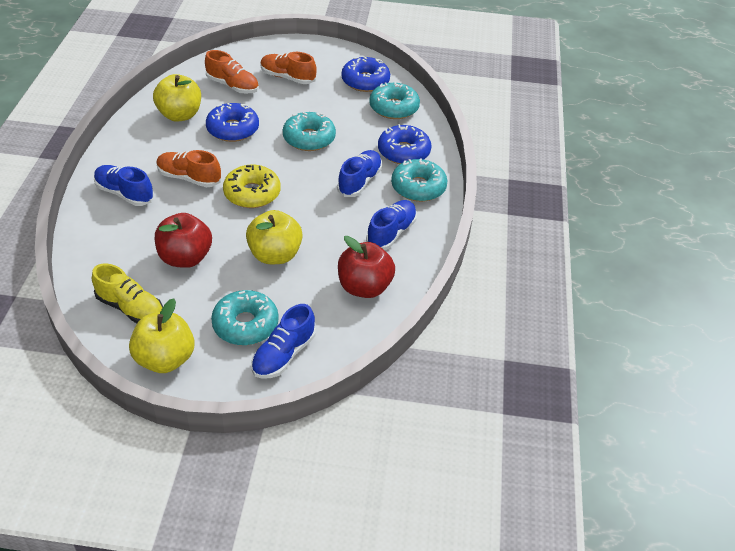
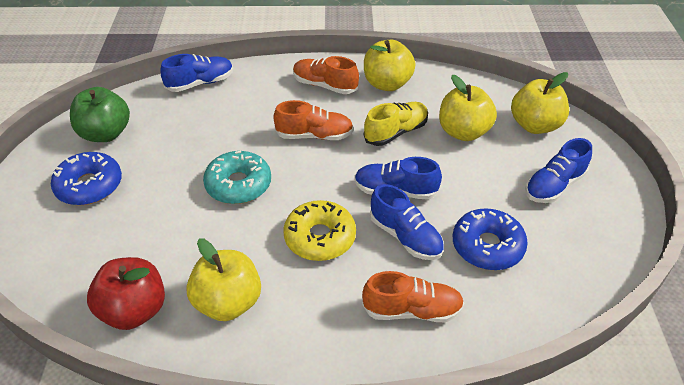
blue donut: [206,103,259,142] [341,56,390,92] [378,124,431,164] = 3 -> [51,152,122,205] [453,208,528,270] = 2
green apple: none = 0 -> [70,87,130,142] = 1
red apple: [155,213,212,268] [338,236,395,298] = 2 -> [87,257,165,330] = 1
turquoise donut: [211,290,279,345] [283,112,336,151] [369,82,420,119] [391,158,447,202] = 4 -> [203,151,271,204] = 1
yellow apple: [129,298,195,373] [153,74,201,122] [246,210,303,264] = 3 -> [186,238,261,321] [364,40,416,91] [439,75,497,141] [511,72,569,134] = 4

